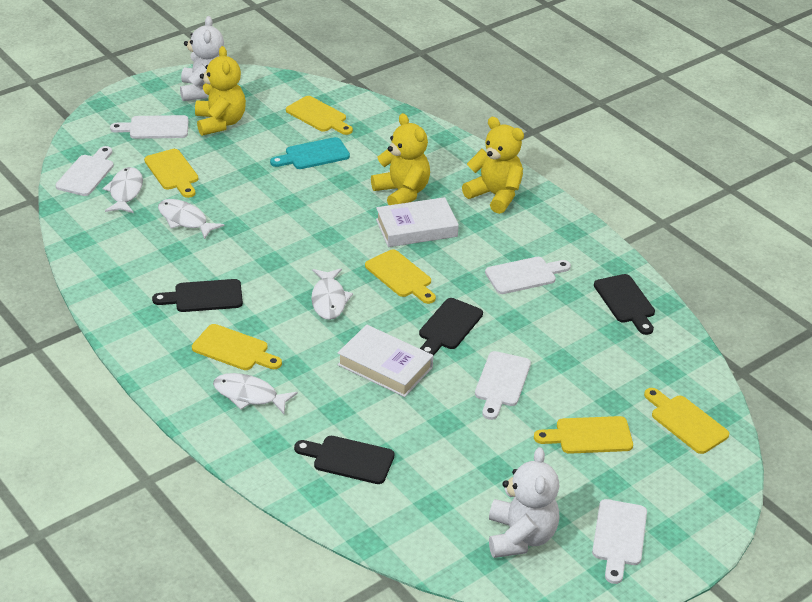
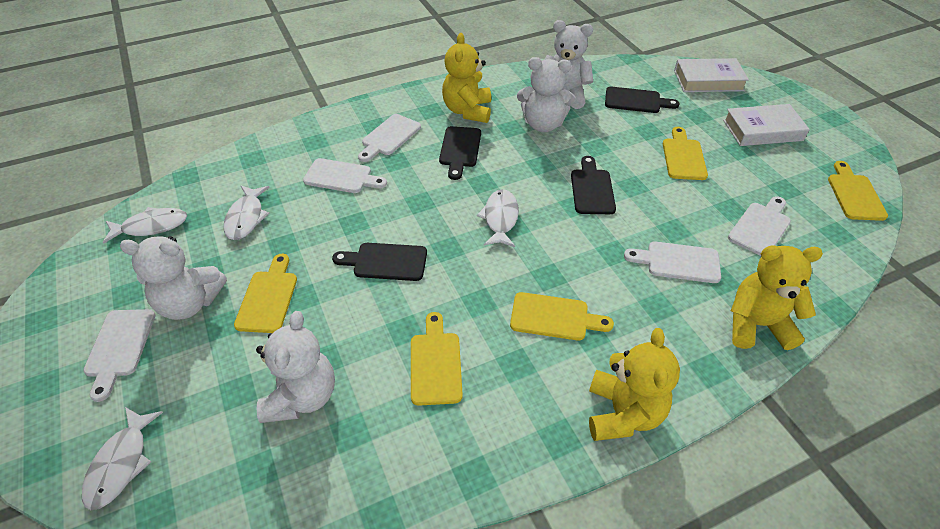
turquoise cutting board: [270,137,350,169] = 1 -> none = 0
white teddy bear: [180,16,224,101] [489,447,559,558] = 2 -> [119,236,227,320] [256,311,335,423] [517,57,576,132] [544,20,593,109] = 4
yellow cutting board: [144,149,198,198] [192,324,282,370] [286,96,353,135] [365,249,436,304] [534,416,633,454] [644,388,729,454] = 6 -> [234,254,297,333] [411,312,463,406] [510,292,614,341] [663,127,708,180] [828,161,888,221] = 5

